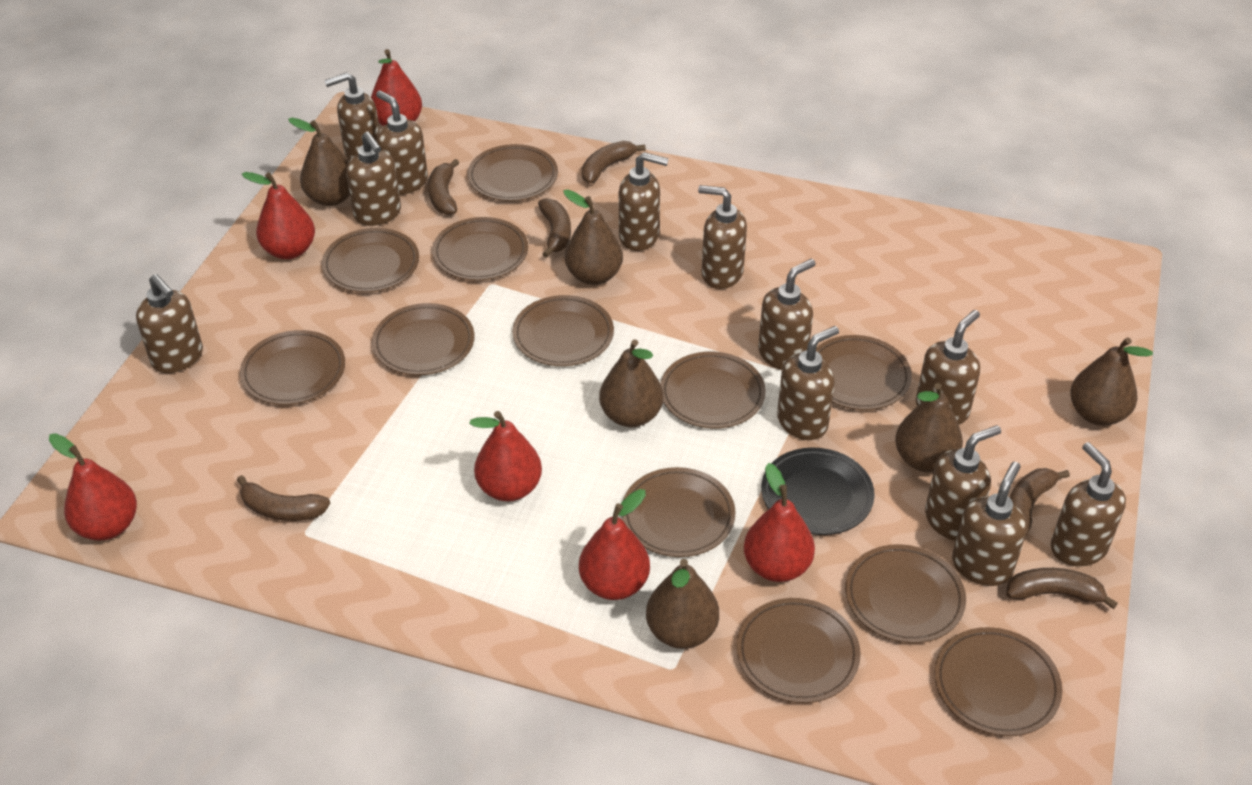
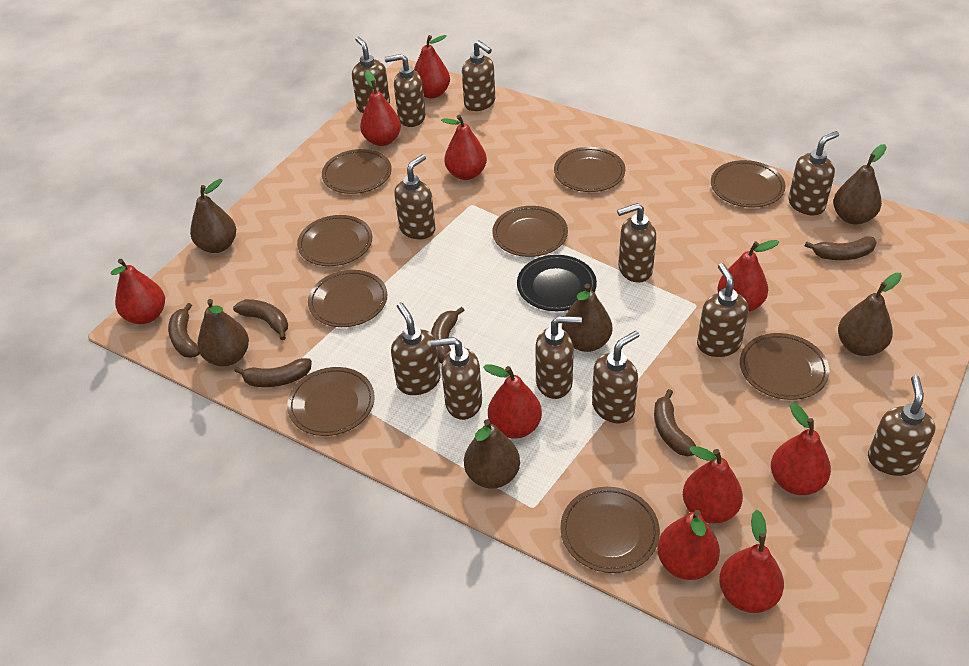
brown plate: [240,330,345,405] [322,228,419,292] [372,303,475,375] [432,217,528,281] [467,144,558,201] [512,295,614,366] [622,467,735,557] [660,352,766,429] [736,598,861,703] [816,335,912,410] [845,544,966,643] [934,627,1063,736] = 12 -> [287,367,375,436] [297,215,372,266] [308,270,387,327] [322,149,392,194] [492,206,568,257] [554,147,625,192] [560,487,660,573] [711,160,786,208] [740,333,830,400] = 9
red pear: [49,433,137,541] [242,172,315,259] [371,49,422,126] [469,411,542,501] [579,489,650,600] [744,463,815,582] = 6 -> [110,259,165,324] [360,70,401,146] [414,35,450,99] [441,115,487,180] [483,364,542,439] [657,510,720,580] [683,446,743,524] [718,240,779,312] [719,510,784,613] [771,403,831,495] = 10

